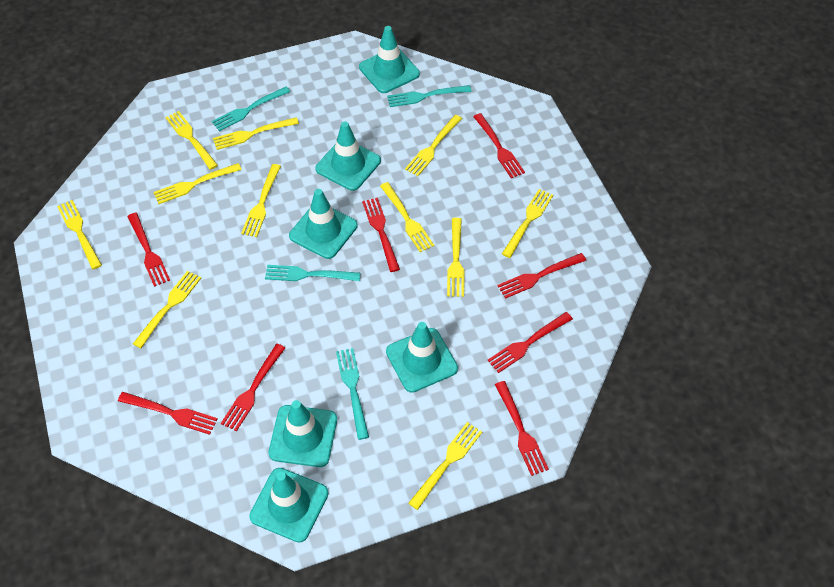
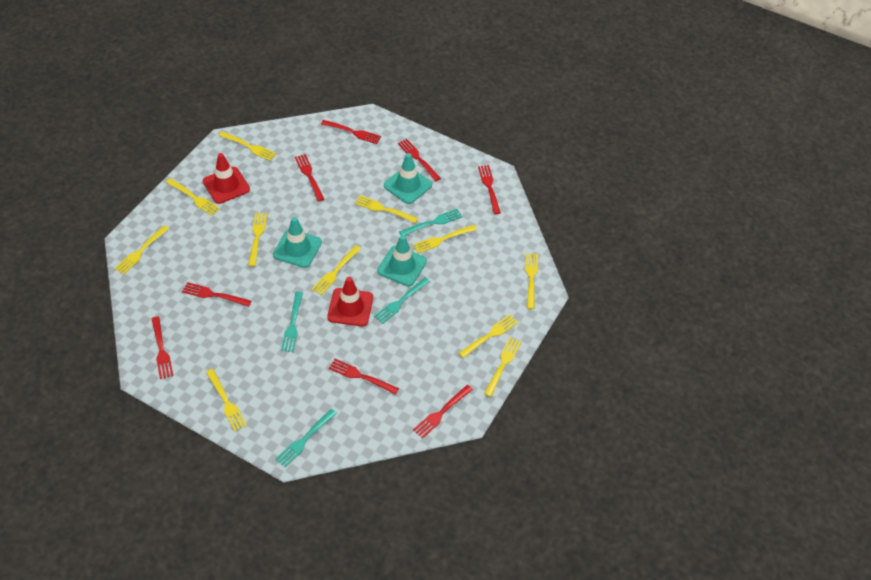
red traffic cone: none = 0 -> [203,153,250,204] [327,277,373,326] = 2
turquoise traffic cone: [249,468,328,543] [269,400,337,467] [289,189,357,259] [315,121,381,191] [359,26,420,93] [386,322,458,393] = 6 -> [273,217,322,268] [377,235,427,286] [384,153,432,204] = 3

